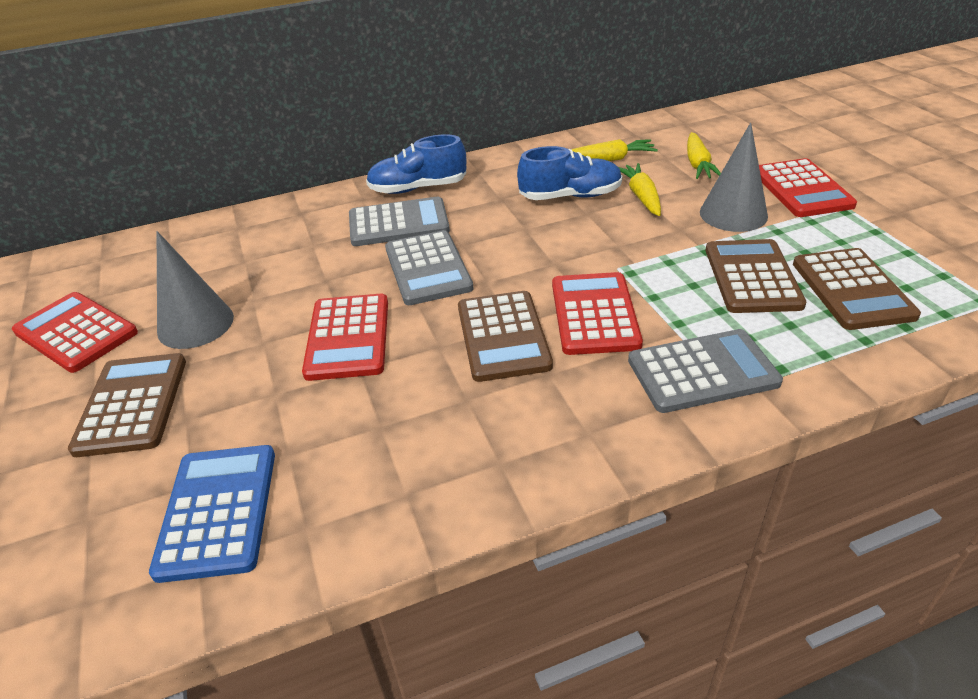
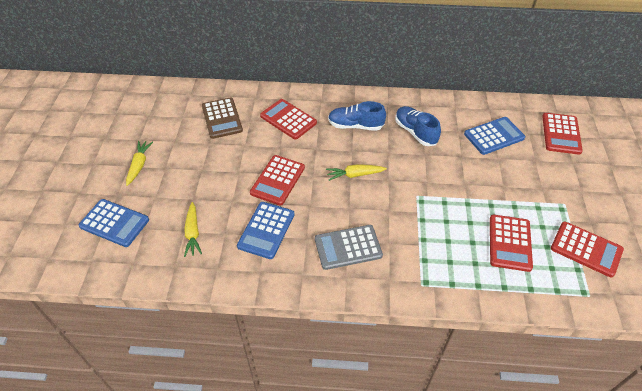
blue calculator: [149,445,275,583] = 1 -> [78,199,149,247] [237,202,295,259] [464,117,525,155] = 3
brown calculator: [68,353,186,457] [458,291,553,382] [706,239,806,313] [793,248,921,330] = 4 -> [202,97,243,139] = 1
grey calculator: [349,197,450,246] [385,230,474,305] [628,329,783,413] = 3 -> [315,225,383,270] = 1
grey cone: [157,231,234,349] [700,123,768,232] = 2 -> none = 0
red calculator: [12,292,138,373] [302,294,388,381] [552,272,643,355] [759,158,857,217] = 4 -> [250,155,305,206] [260,99,317,140] [490,214,533,272] [542,113,583,155] [551,221,624,277] = 5

